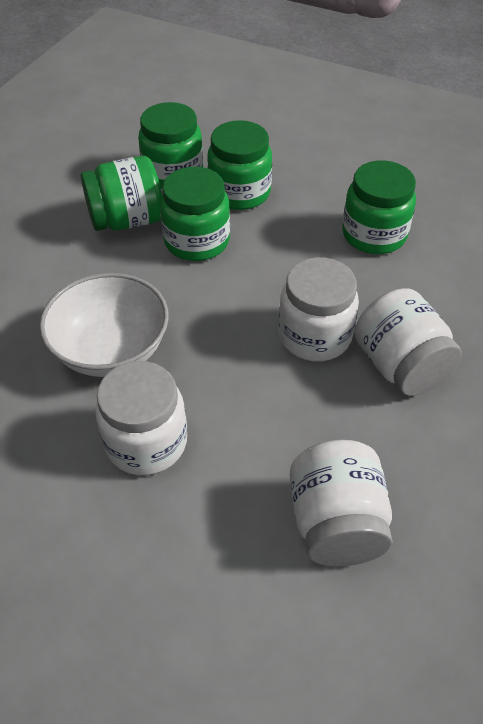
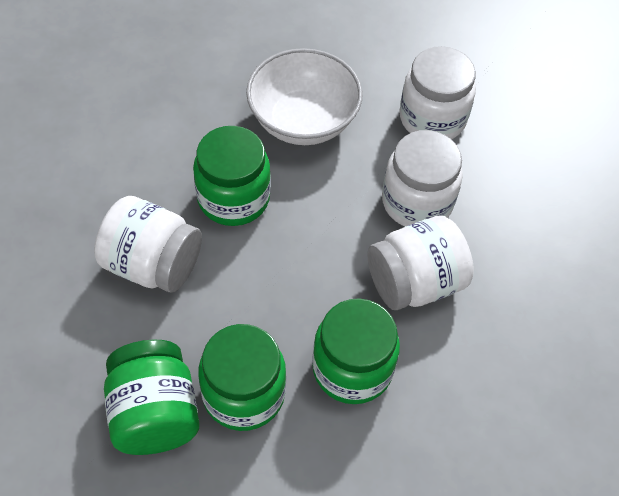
green jar: [81,156,162,231] [138,102,203,189] [160,167,230,261] [207,120,272,210] [342,160,416,254] = 5 -> [104,340,200,455] [193,126,271,226] [198,324,286,431] [312,298,400,404] = 4

